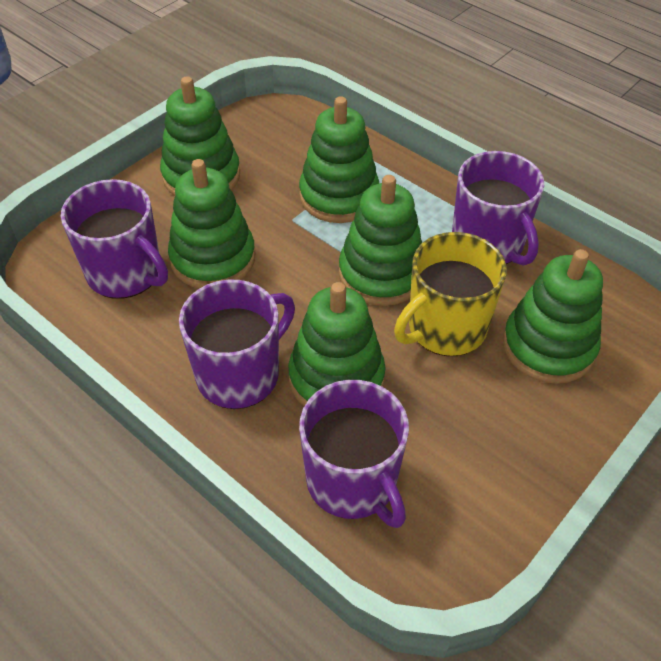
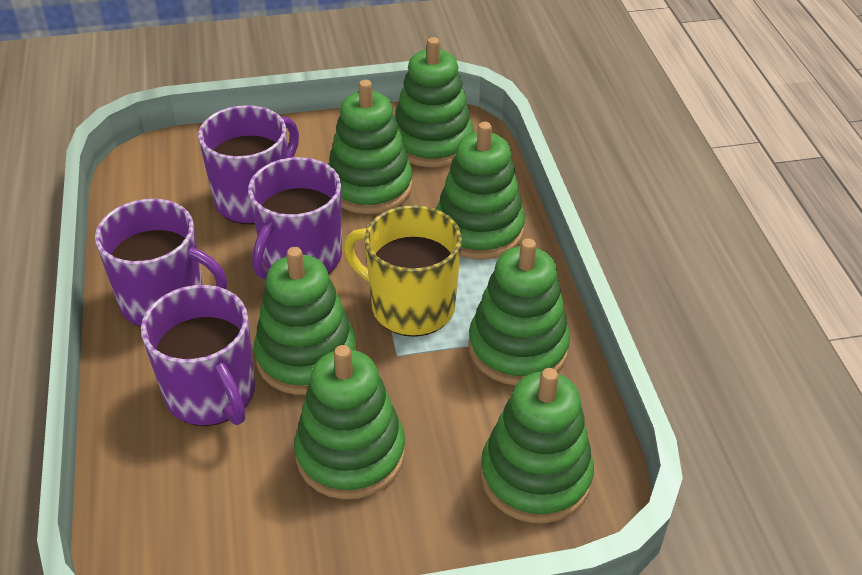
green stacking toy: [160,76,240,196] [168,159,256,288] [288,282,386,406] [299,96,379,223] [339,175,422,306] [503,249,603,384] = 6 -> [254,247,357,395] [294,345,405,499] [328,80,413,214] [395,37,474,167] [436,122,525,260] [468,238,570,385] [481,368,594,523] = 7

